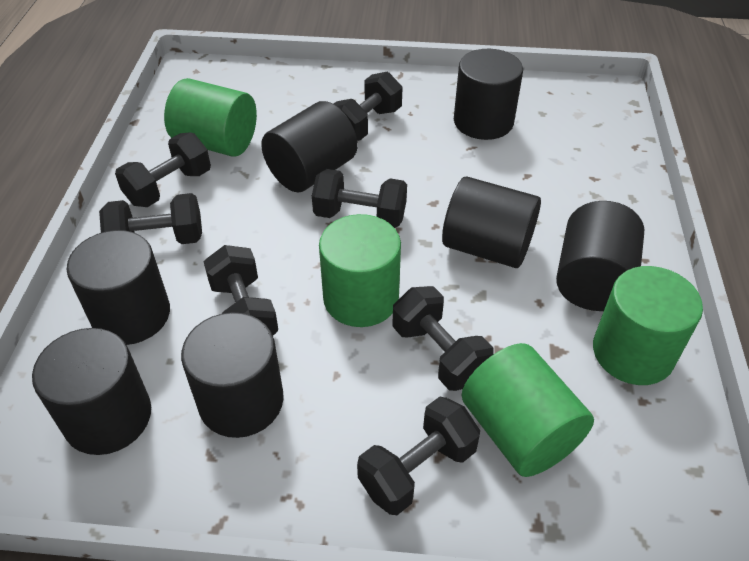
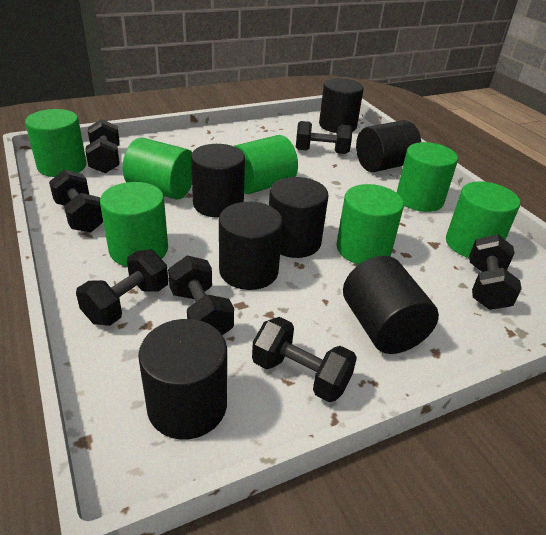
green cylinder: [164,78,257,157] [319,214,401,327] [462,343,594,477] [593,266,703,385] = 4 -> [25,109,86,177] [100,182,168,267] [123,138,192,200] [234,135,298,194] [336,184,404,264] [396,142,458,212] [446,181,520,258] = 7

